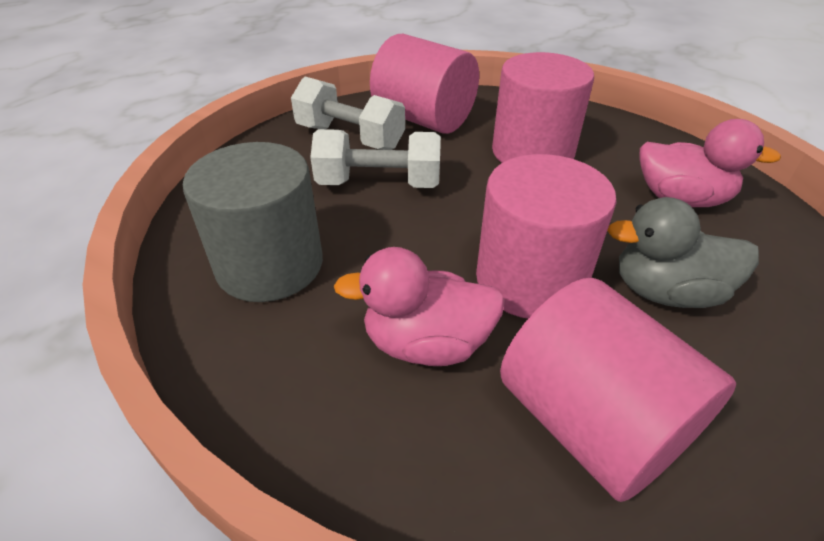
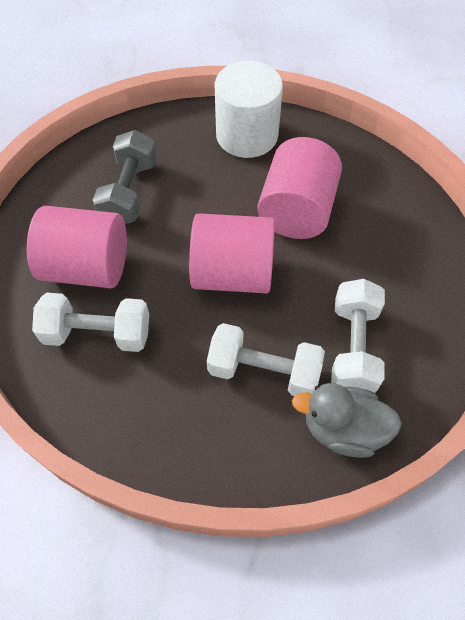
grey cylinder: [183,142,323,302] = 1 -> none = 0
grey dumbbell: none = 0 -> [93,130,157,224] = 1
pink cylinder: [370,34,479,134] [476,154,617,319] [492,52,594,163] [500,278,736,502] = 4 -> [27,206,127,288] [189,213,275,293] [257,137,342,239] = 3
pink duck: [334,247,505,366] [639,119,781,207] = 2 -> none = 0
white cylinder: none = 0 -> [214,61,283,158] = 1
white dumbbell: [291,77,405,150] [310,129,441,188] = 2 -> [32,293,149,352] [207,323,325,396] [331,279,385,393] = 3

